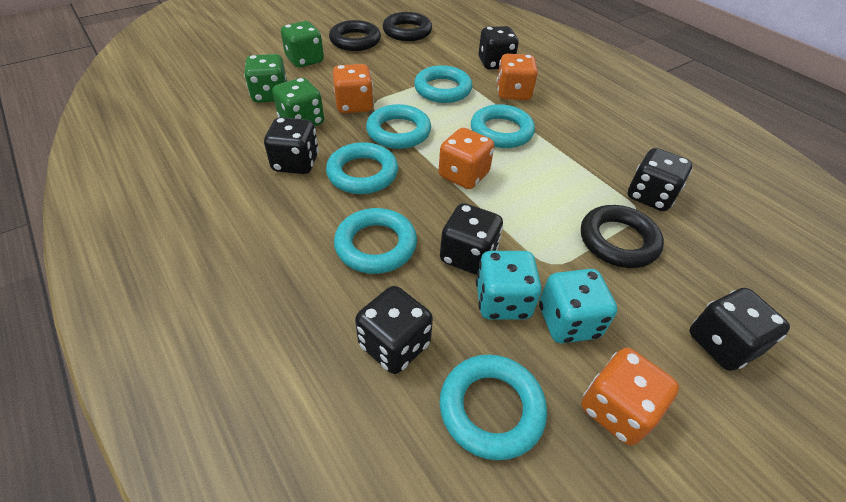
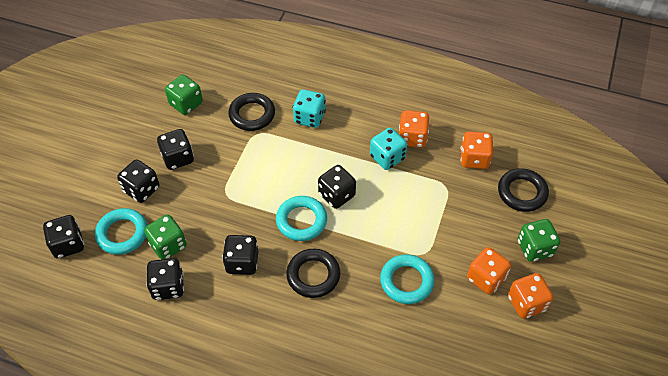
turquoise ring: [326,142,398,194] [334,208,417,274] [366,104,431,149] [414,65,472,103] [440,354,547,460] [471,104,535,148] = 6 -> [95,208,147,255] [276,196,327,241] [380,254,435,304] = 3

